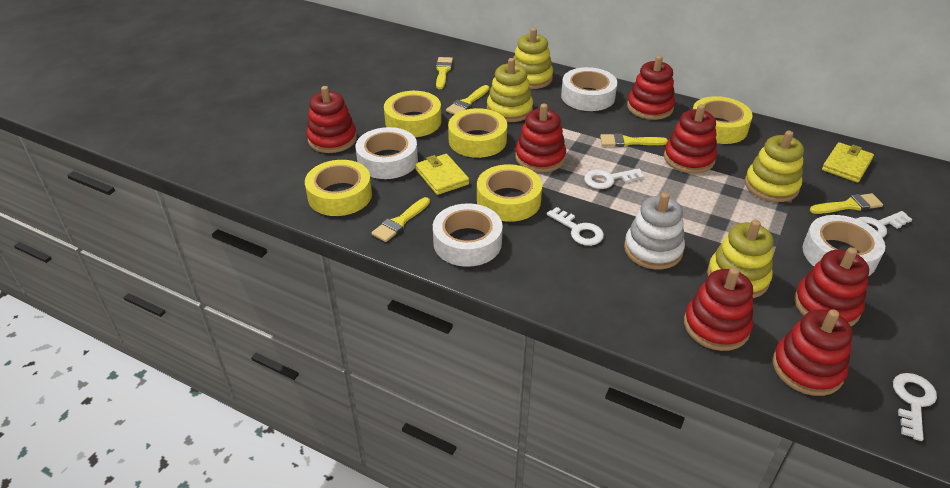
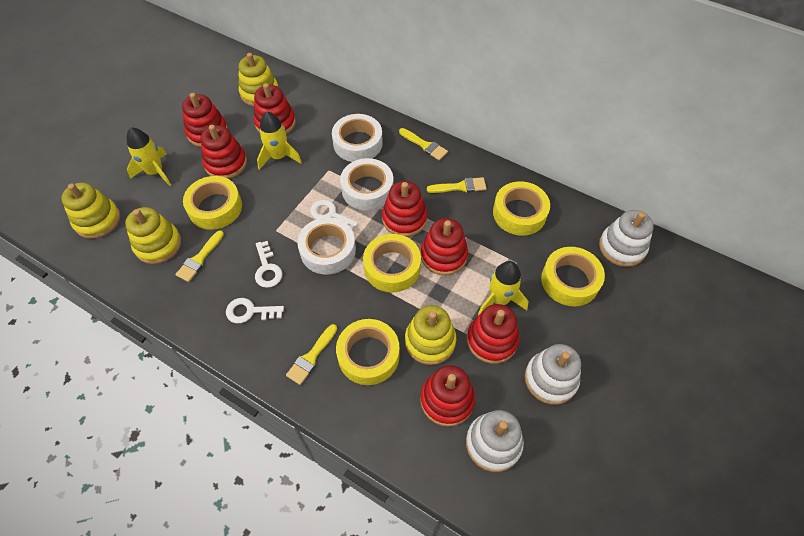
white key: [547,207,604,246] [584,169,644,189] [856,211,913,238] [893,373,937,441] = 4 -> [226,298,284,323] [255,241,283,288] [310,199,358,230] = 3
white stacking toy: [624,192,685,269] = 1 -> [466,410,524,472] [525,344,581,405] [599,210,654,267] = 3
white tape: [355,127,418,179] [433,203,503,267] [561,67,617,111] [802,215,885,276] = 4 -> [297,217,356,274] [332,114,383,162] [340,158,394,211] = 3
yellow brush: [371,197,430,242] [436,57,453,89] [446,85,489,115] [600,133,668,147] [810,193,883,214] = 5 -> [175,230,224,282] [286,324,337,385] [399,128,448,160] [427,177,487,193] = 4
yellow rocket: none = 0 -> [127,128,171,186] [257,112,302,170] [478,261,528,315] = 3
yellow wallet: [415,154,469,195] [822,142,874,183] = 2 -> none = 0

